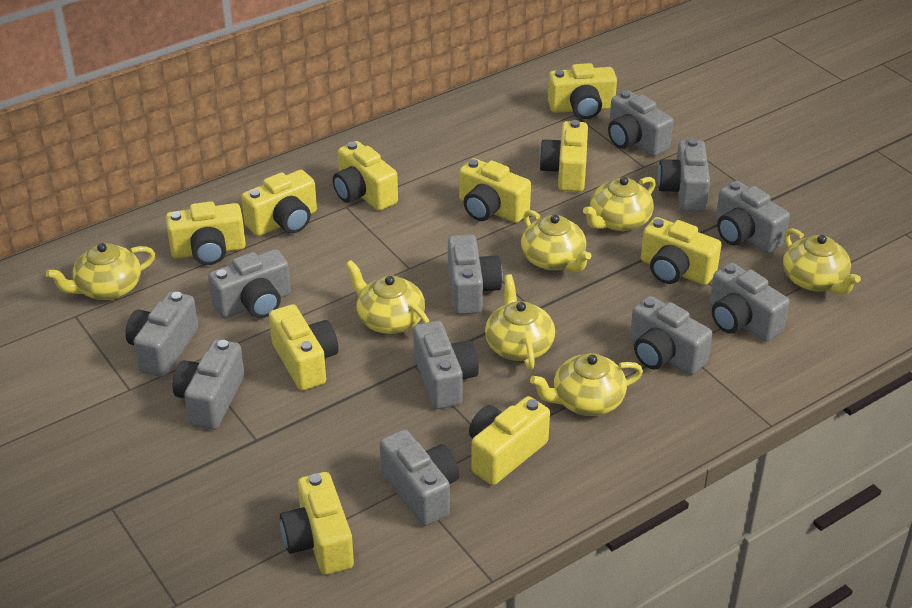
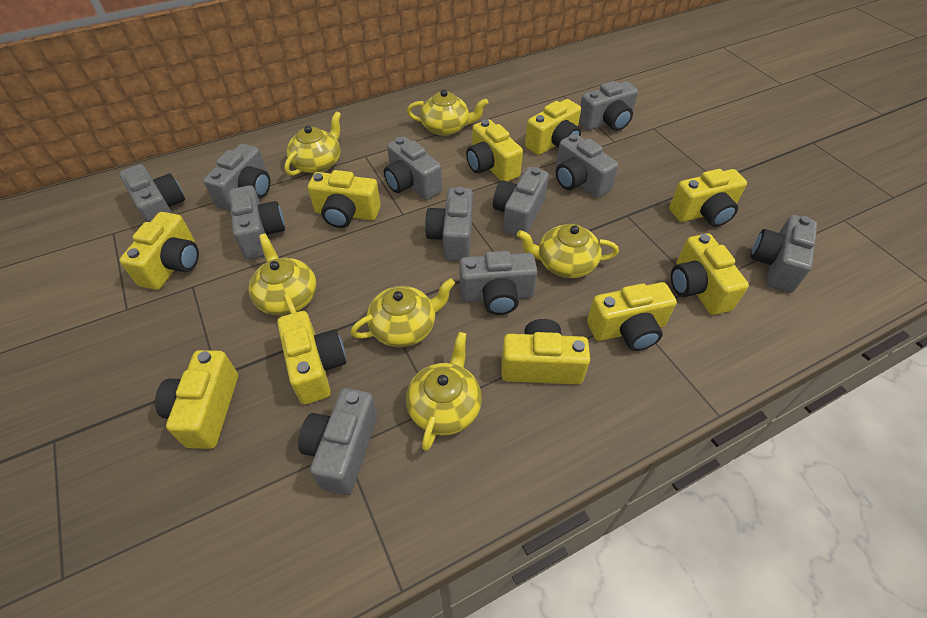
yellow teapot: [46,243,155,300] [346,260,429,334] [485,274,555,369] [521,210,591,272] [530,353,643,416] [583,177,656,231] [783,228,861,295] = 7 -> [249,234,317,316] [284,111,341,176] [351,278,455,348] [406,332,482,451] [407,90,488,136] [517,224,619,278] = 6

